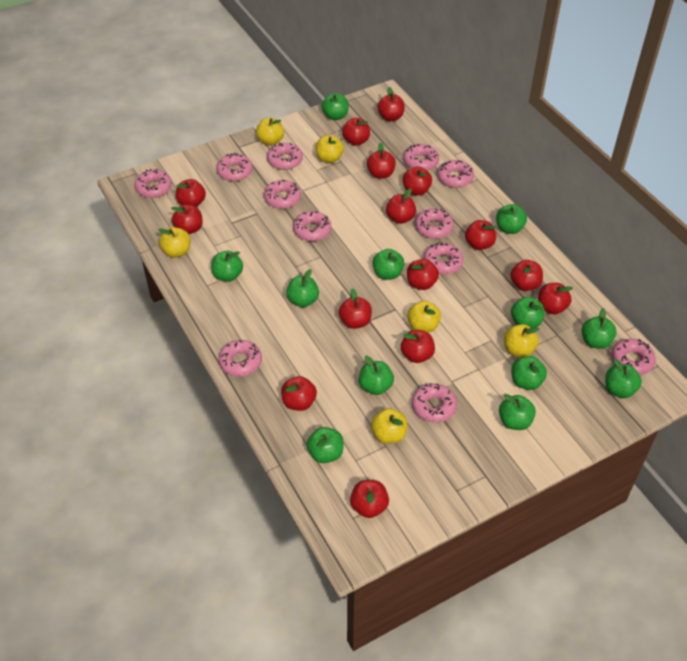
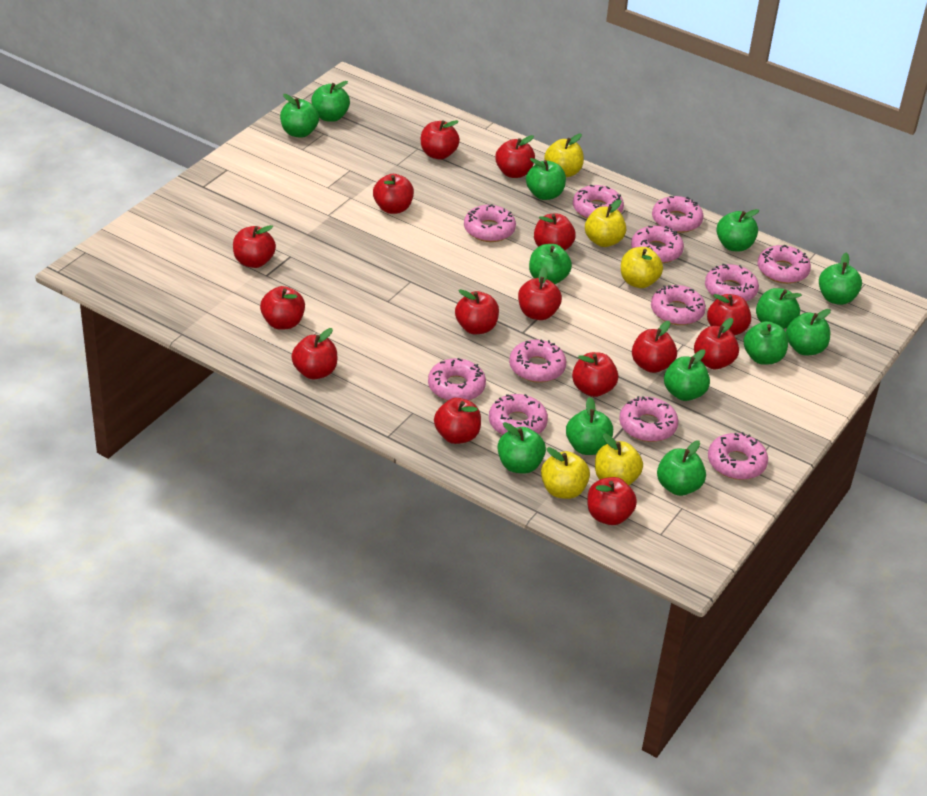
green apple: [211,251,243,282] [286,269,319,307] [306,427,344,463] [322,93,349,120] [359,356,394,395] [372,249,405,280] [496,204,527,234] [499,394,536,430] [511,297,544,328] [511,356,547,390] [581,308,617,349] [605,359,642,398] = 12 -> [280,94,319,138] [311,81,350,122] [498,422,546,474] [526,158,566,200] [529,244,572,284] [566,397,613,455] [657,441,706,496] [664,349,710,401] [716,209,759,252] [744,321,788,365] [756,288,802,329] [786,309,831,355] [819,253,862,305] = 13
yellow apple: [158,227,191,258] [256,118,284,146] [315,135,344,163] [371,408,408,444] [407,301,441,333] [504,324,540,357] = 6 -> [541,447,590,499] [544,134,584,177] [585,199,626,247] [595,433,643,485] [621,247,663,288] = 5

